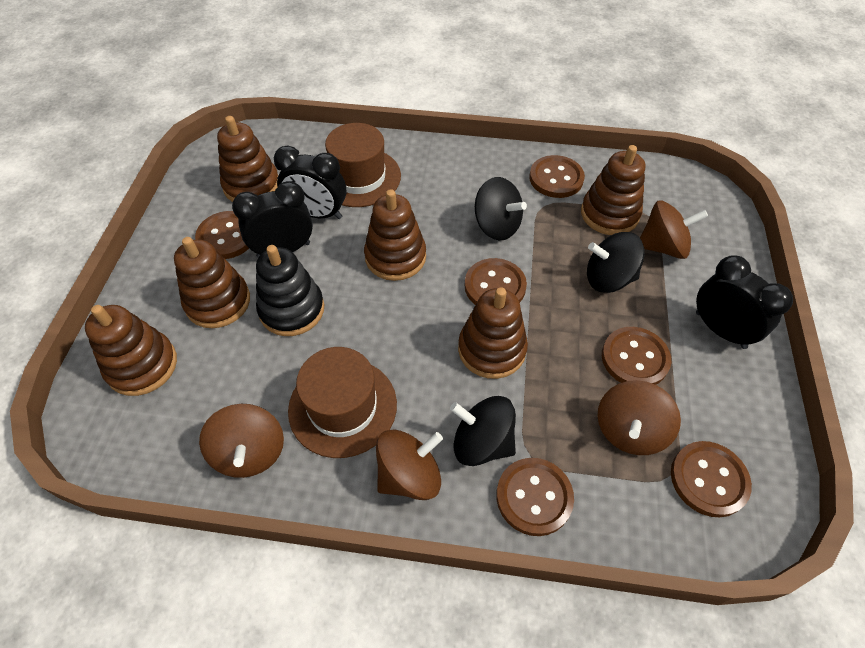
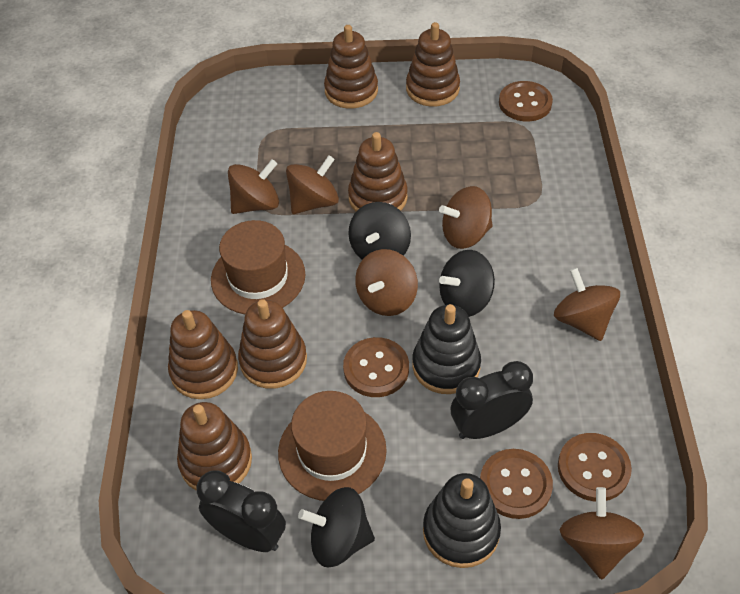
black clock: [232,181,313,257] [274,145,346,219] [696,255,793,349] = 3 -> [197,470,286,552] [451,361,533,439] = 2
black stacking toy: [256,245,324,336] = 1 -> [412,304,481,394] [423,473,501,568] = 2
brown button: [195,211,249,259] [465,258,527,305] [496,458,574,536] [529,155,585,198] [602,327,671,385] [671,441,752,517] = 6 -> [343,337,409,397] [480,449,553,519] [499,81,553,121] [558,433,632,502] = 4
brown spinning top: [199,404,284,478] [376,429,443,500] [598,380,681,455] [640,201,708,259] = 4 -> [228,159,279,214] [286,155,339,214] [355,249,418,316] [439,186,493,249] [554,268,620,341] [560,487,644,579] = 6

